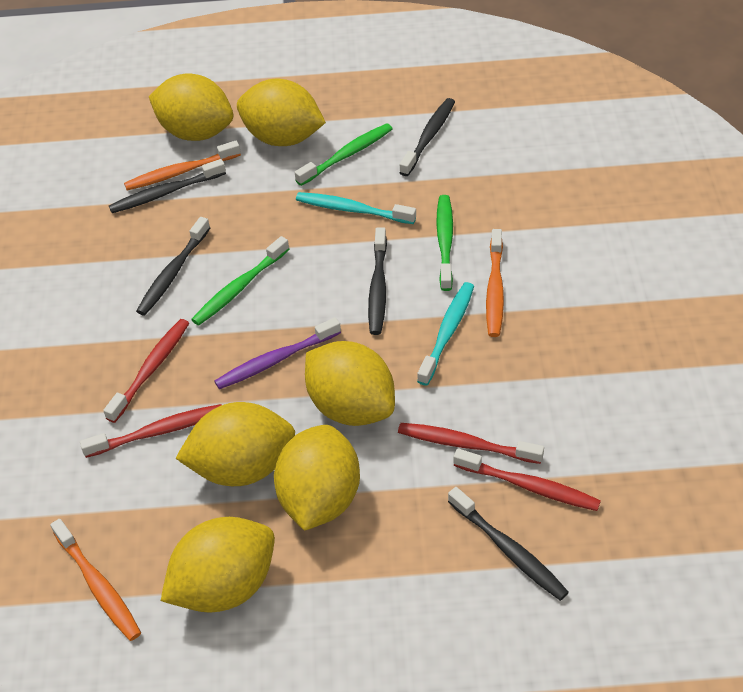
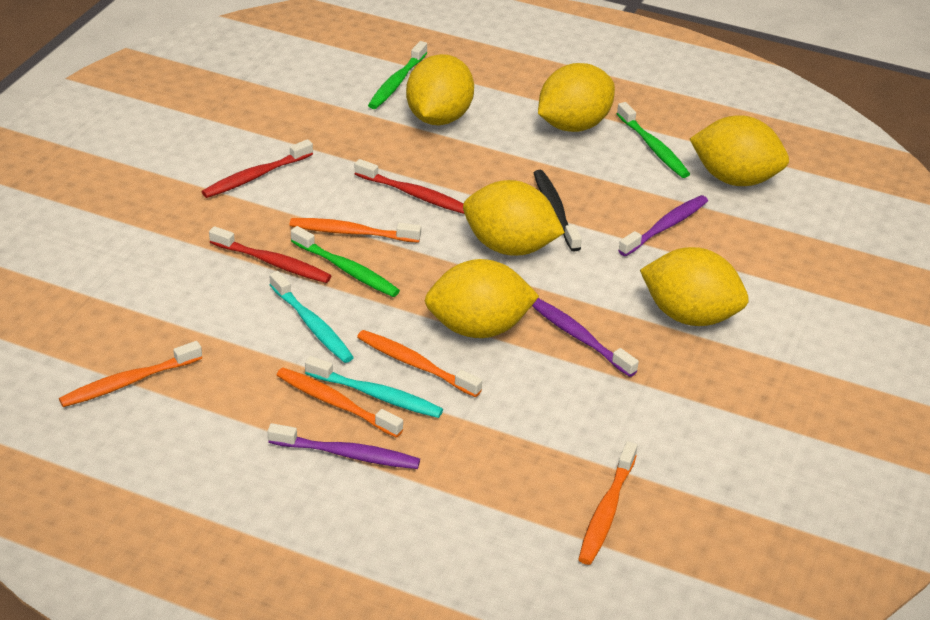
black toothbrush: [109,159,226,213] [136,217,210,315] [368,228,387,335] [399,98,455,176] [448,487,569,601] = 5 -> [534,170,582,251] = 1
orange toothbrush: [50,519,141,641] [124,141,241,190] [486,229,504,337] = 3 -> [59,341,202,407] [277,368,403,438] [290,218,421,243] [357,330,482,397] [578,441,637,565] = 5
purple toothbrush: [214,317,341,389] = 1 -> [268,423,420,469] [532,298,639,377] [618,195,708,256] = 3
red toothbrush: [80,404,221,458] [103,319,189,423] [398,423,544,464] [453,448,601,511] = 4 -> [202,139,313,198] [209,226,331,283] [355,159,464,214] = 3

